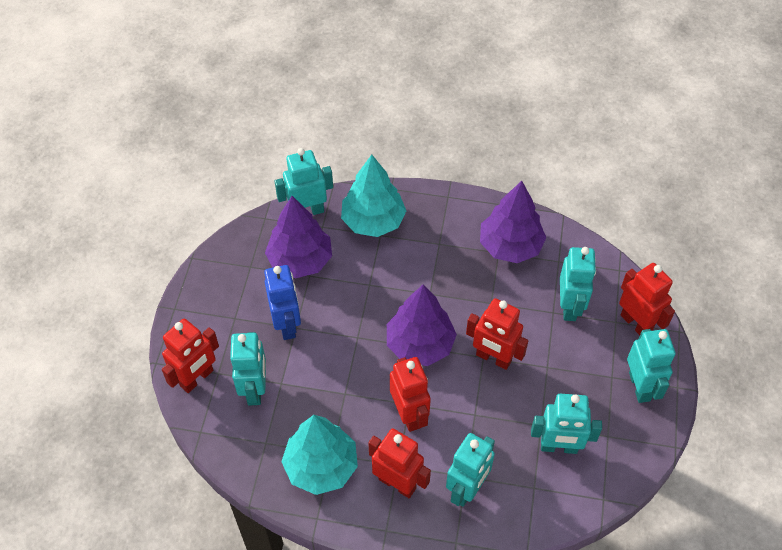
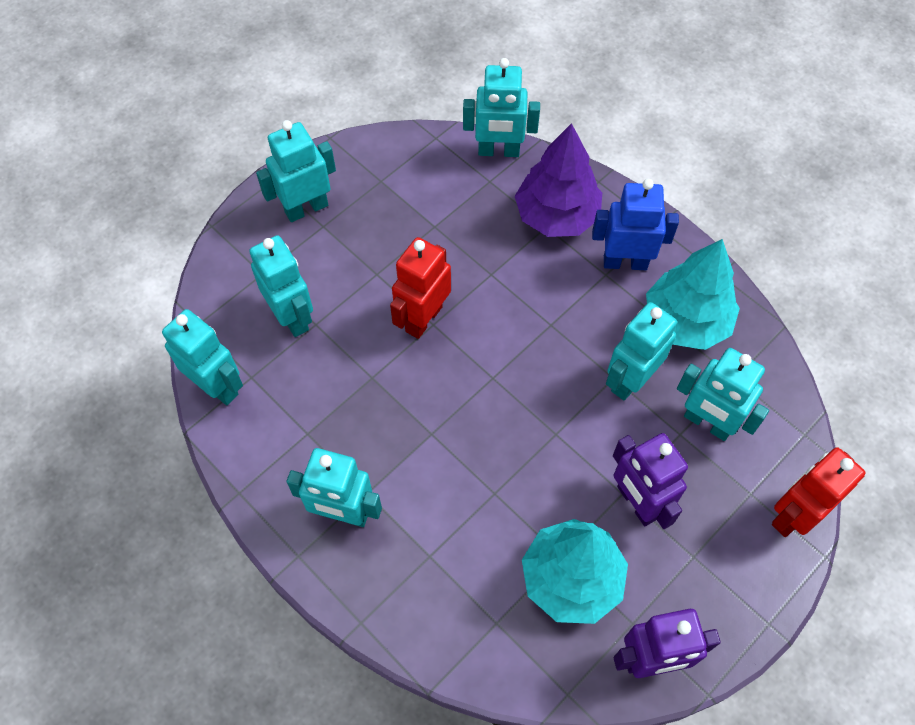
purple robot: none = 0 -> [613,433,688,529] [614,609,721,678] = 2
purple tree: [265,196,332,278] [387,285,457,366] [480,181,546,263] = 3 -> [515,123,602,237] = 1
red robot: [162,318,219,393] [368,429,431,498] [390,357,431,432] [466,298,528,370] [619,263,675,335] = 5 -> [390,237,451,339] [772,448,865,537] = 2
turquoise robot: [230,332,266,405] [275,148,333,215] [446,433,495,507] [531,394,602,454] [560,247,596,321] [627,329,676,403] = 6 -> [162,309,243,405] [249,235,313,337] [256,120,336,222] [286,448,382,527] [463,58,540,157] [606,302,677,400] [677,348,769,441] = 7

